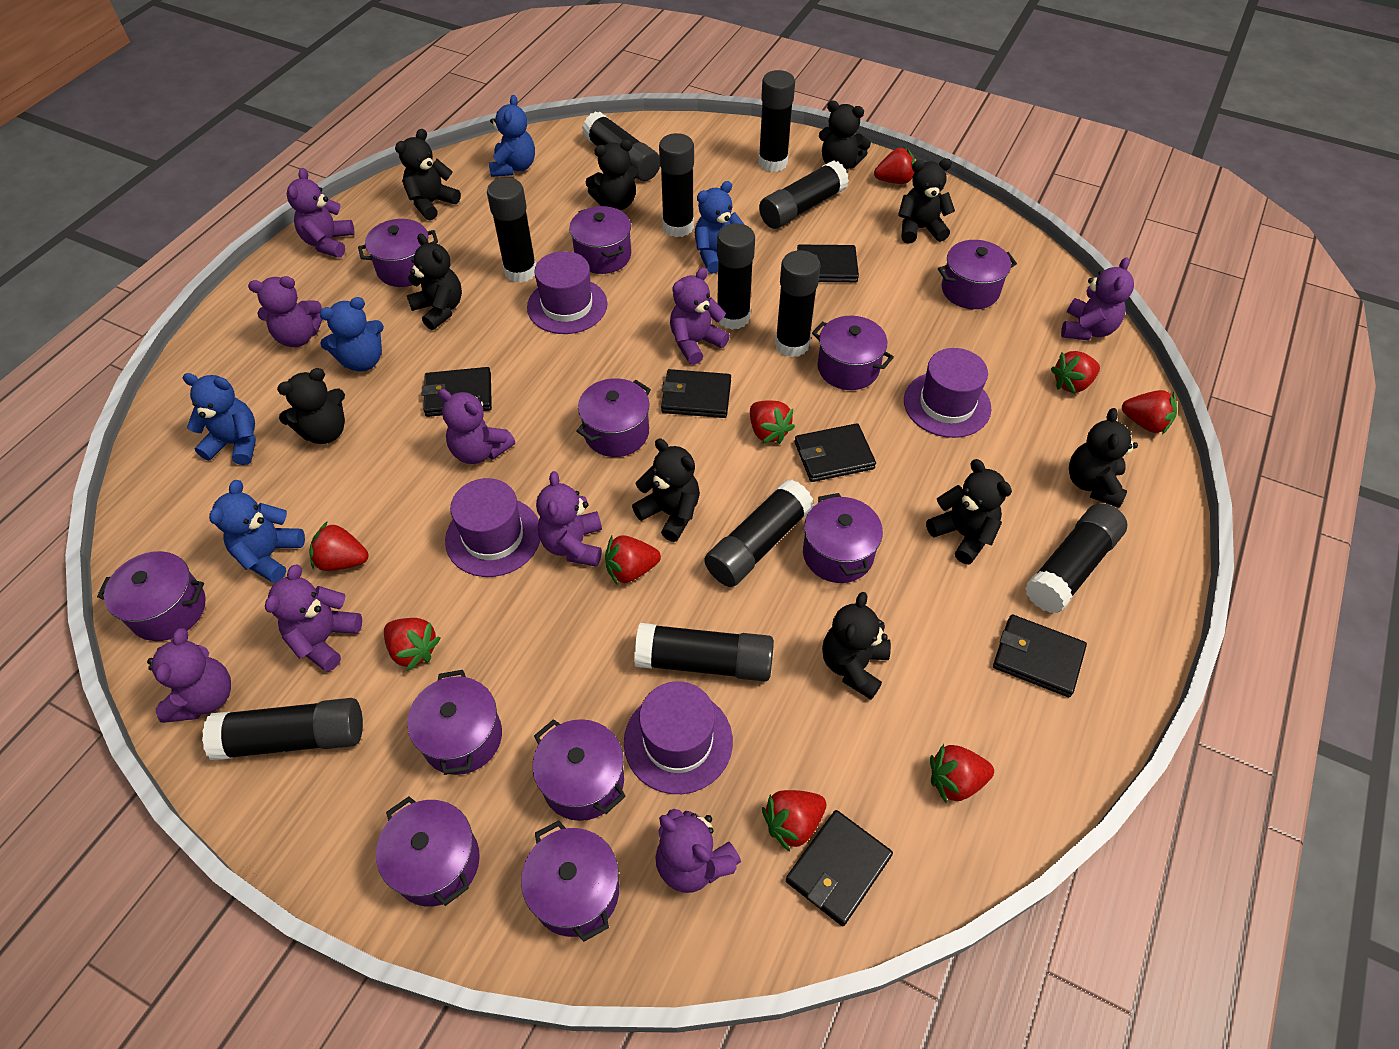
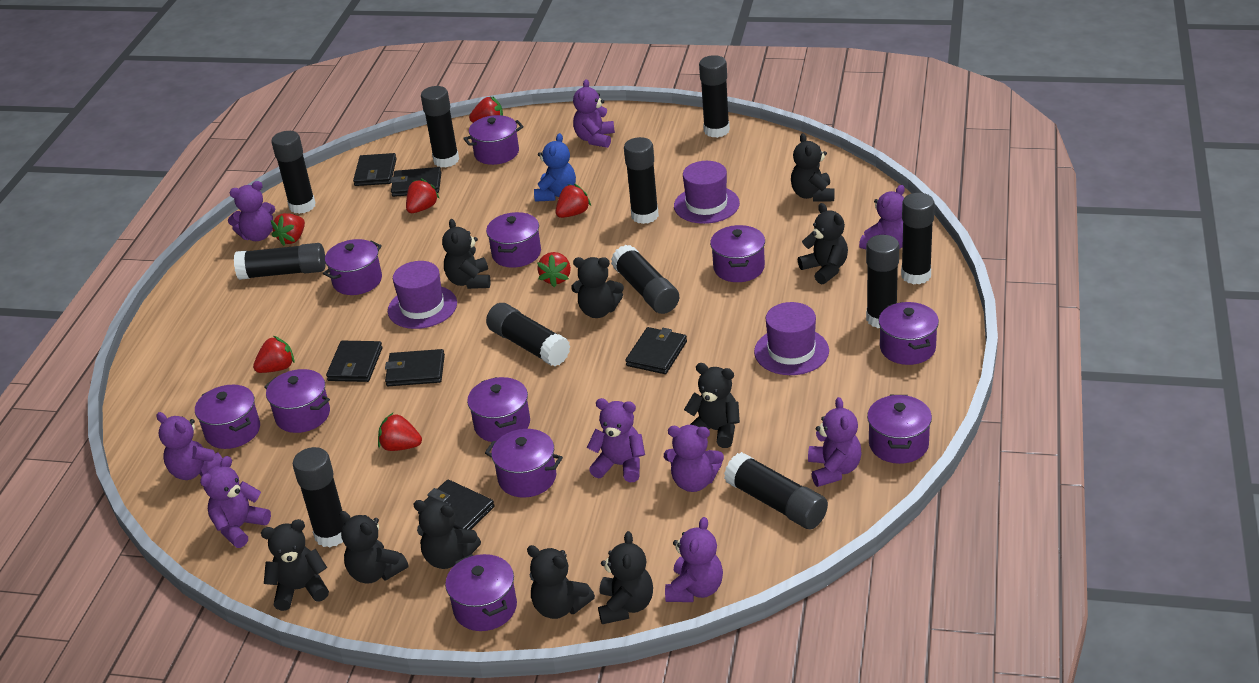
blue teddy bear: [183,373,256,465] [209,480,305,583] [319,297,384,372] [489,95,535,177] [695,181,745,274] = 5 -> [534,133,576,202] = 1
purple hat: [445,478,540,577] [527,251,607,334] [624,681,733,794] [904,348,991,438] = 4 -> [388,261,457,329] [674,161,740,224] [754,302,829,375] = 3
red strawberry: [310,521,368,571] [384,618,440,671] [605,535,661,585] [750,401,795,444] [762,790,826,852] [874,146,915,184] [930,744,994,803] [1051,351,1100,394] [1122,390,1177,434] = 9 -> [253,336,294,373] [271,213,305,246] [378,413,422,451] [406,179,440,213] [469,96,503,123] [537,252,571,287] [555,184,591,218] = 7

